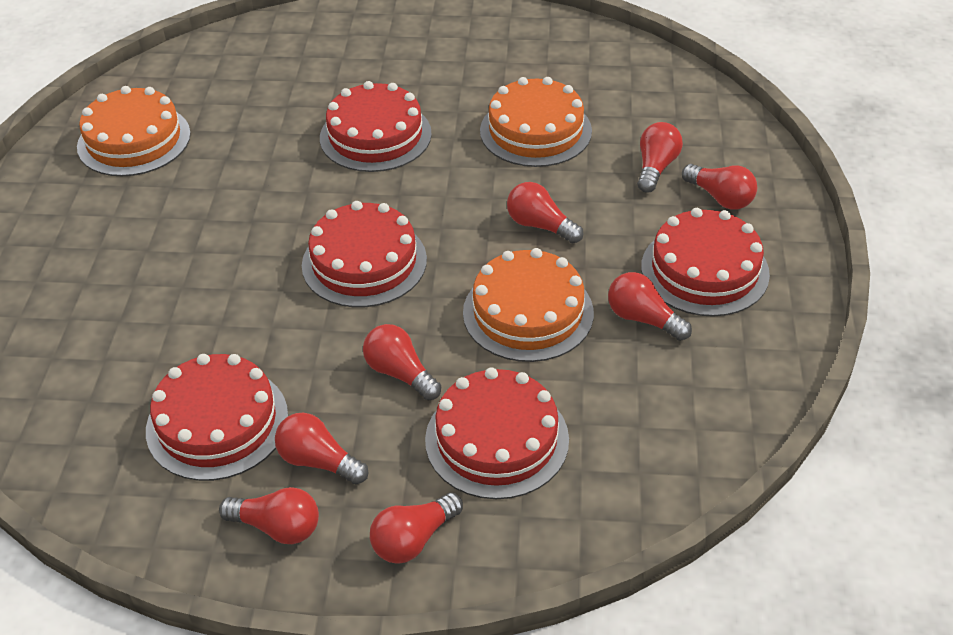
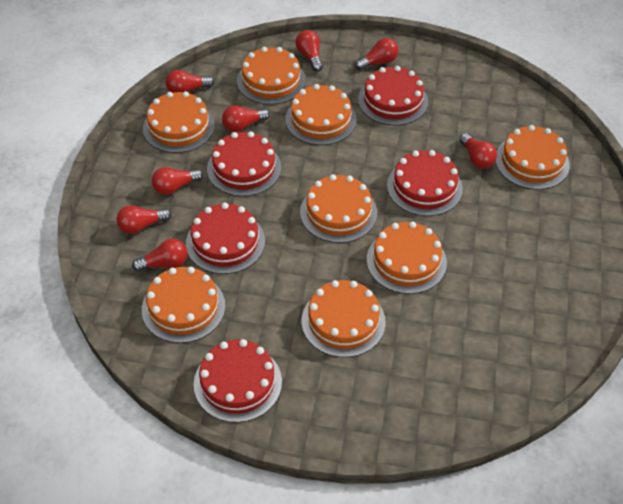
orange cake: [77,86,191,176] [463,248,594,362] [480,77,592,167] = 3 -> [142,267,225,343] [143,91,215,153] [237,47,306,105] [285,84,356,145] [300,174,377,243] [302,280,386,357] [367,221,447,294] [495,125,570,190] = 8

